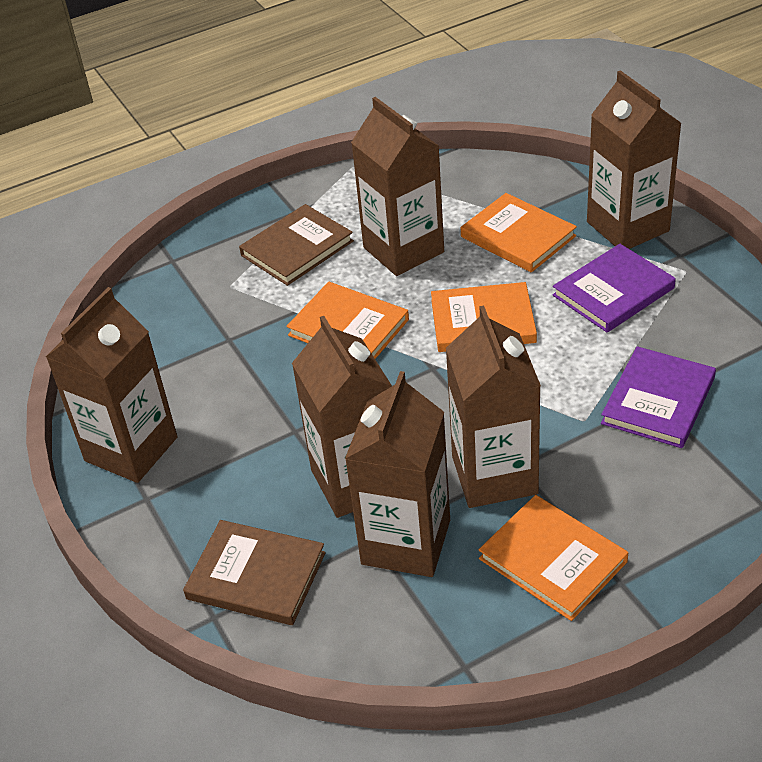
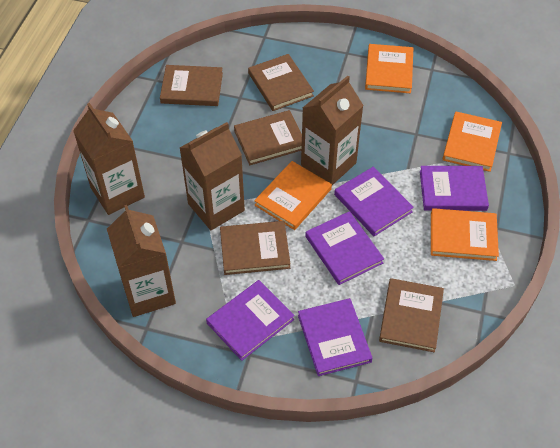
brown book: [183,520,326,625] [239,204,354,286] = 2 -> [160,65,223,106] [220,221,291,275] [234,110,302,165] [248,54,314,111] [379,278,444,352] = 5
brown carton: [46,287,177,483] [292,316,392,518] [345,371,450,577] [351,97,444,276] [446,306,541,508] [587,70,681,249] = 6 -> [73,103,145,215] [107,205,176,317] [180,122,245,230] [301,76,364,185] = 4
purple book: [553,244,676,333] [601,346,716,448] = 2 -> [206,280,295,361] [298,298,372,376] [305,211,384,285] [334,167,414,236] [420,166,489,211] = 5

